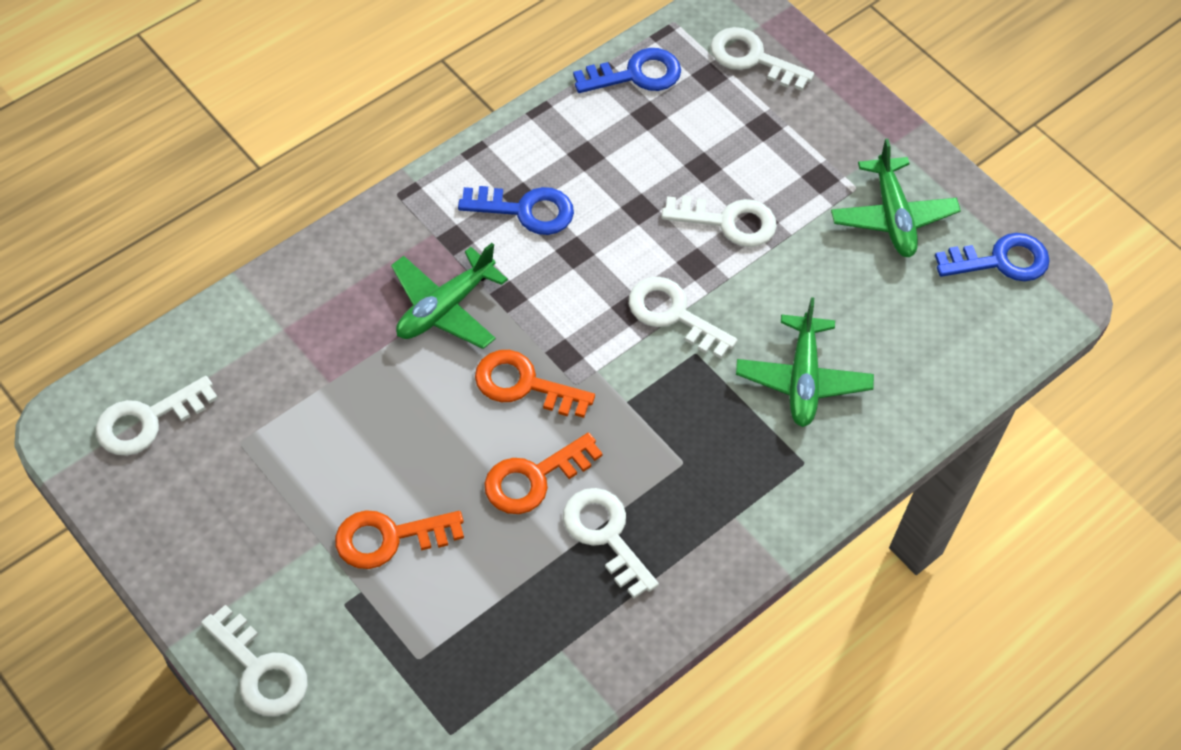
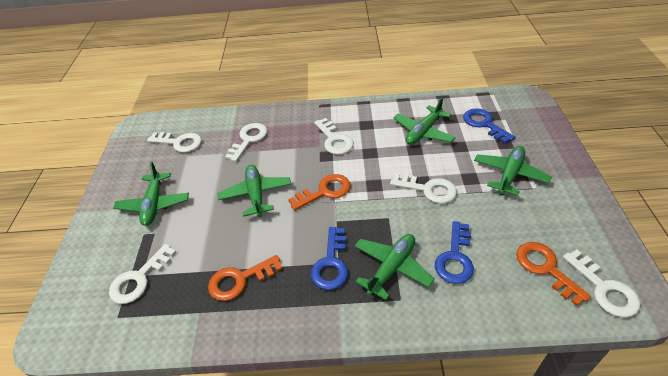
green plane: [391,243,508,349] [736,297,874,427] [831,139,961,257] = 3 -> [113,162,189,226] [218,165,291,217] [354,234,435,300] [393,97,456,145] [474,146,552,196] = 5

